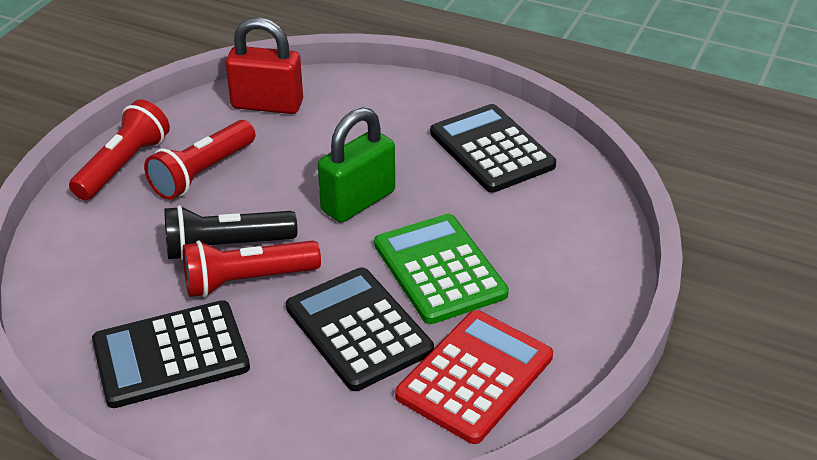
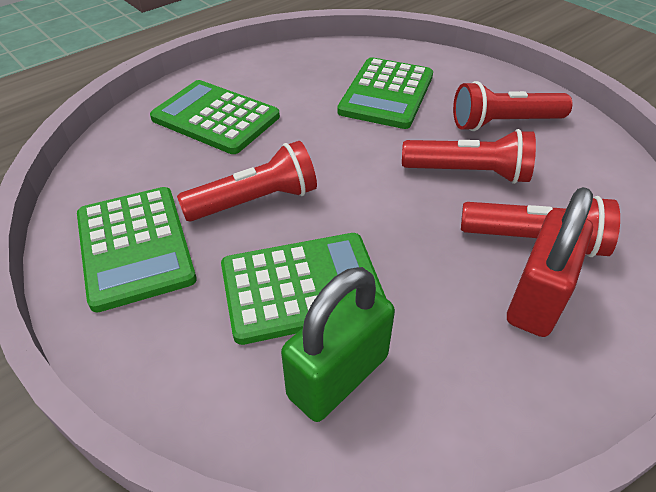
black calculator: [92,300,250,408] [286,267,434,391] [430,104,556,193] = 3 -> none = 0
black flashlight: [164,205,297,260] = 1 -> none = 0
green calculator: [374,214,509,324] = 1 -> [77,187,197,312] [150,80,280,154] [221,233,386,345] [337,57,433,129] = 4
red calculator: [395,310,553,444] = 1 -> none = 0
red flashlight: [69,99,170,200] [144,120,256,200] [183,240,321,297] = 3 -> [177,141,317,221] [402,129,536,184] [453,81,572,131] [461,196,620,257] = 4

